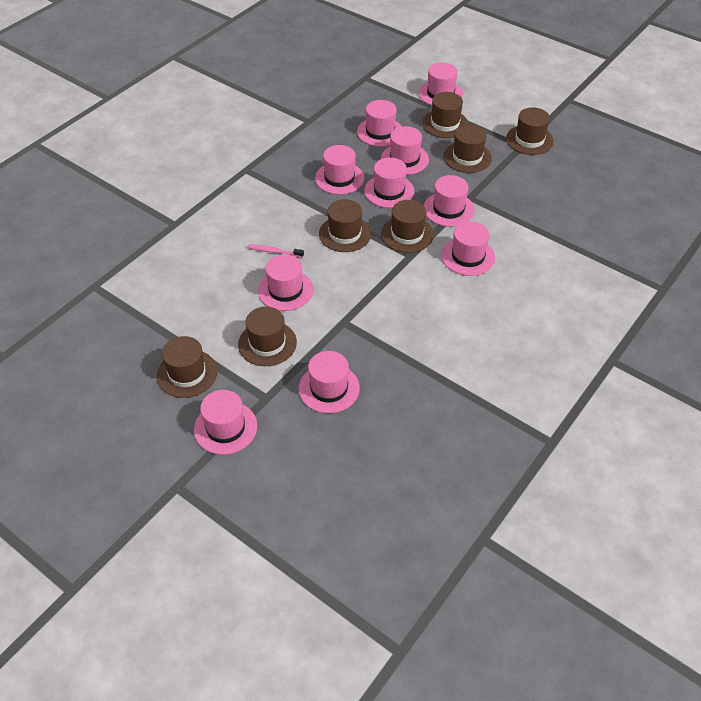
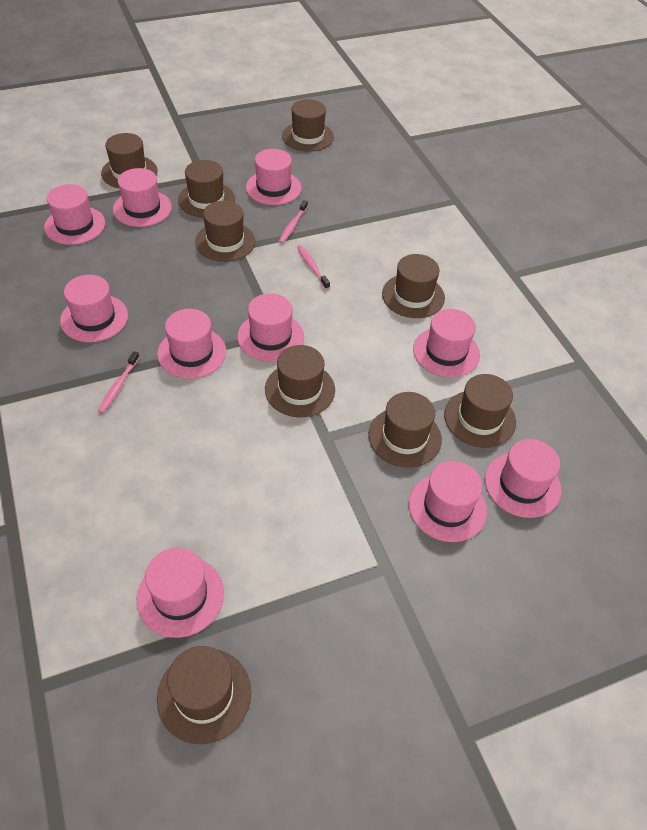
brown hat: [157,336,217,398] [238,307,297,366] [319,199,371,252] [381,200,434,253] [422,92,469,138] [444,124,492,173] [506,107,554,155] = 7 -> [101,133,157,188] [157,646,251,744] [178,160,235,218] [195,201,256,262] [265,345,335,417] [282,99,334,152] [368,392,442,468] [382,254,445,318] [444,374,516,448] = 9
pink toothbrush: [247,244,304,257] = 1 -> [98,351,140,413] [279,200,308,243] [297,245,330,289] = 3

